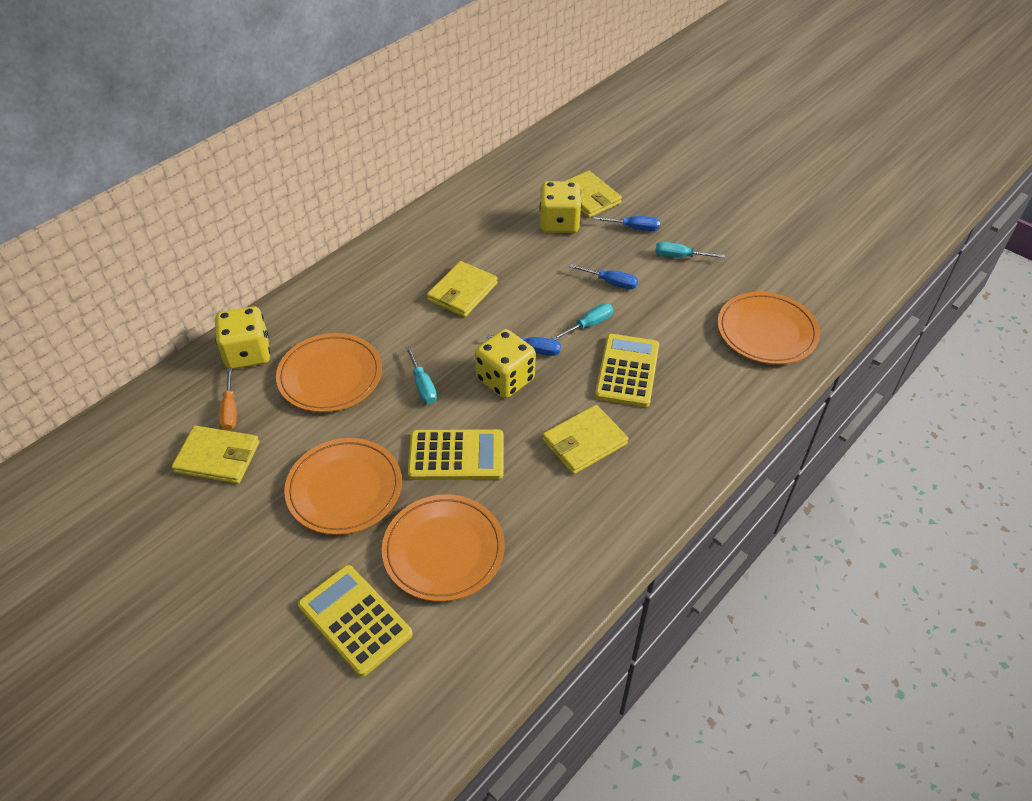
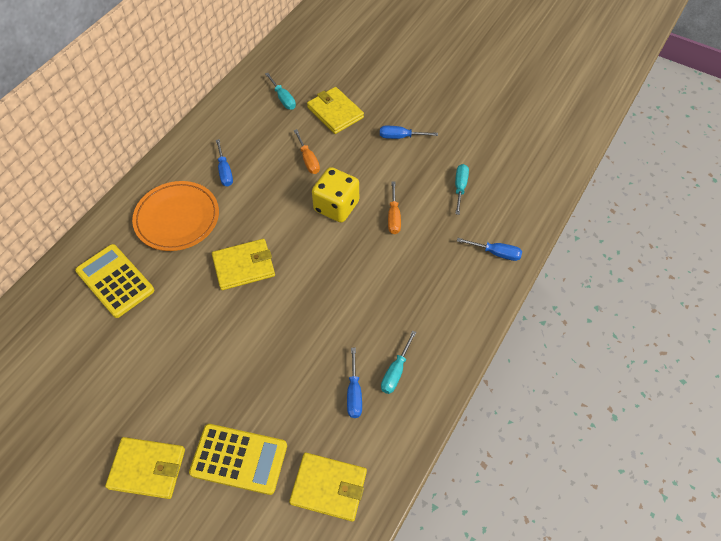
blue screwdriver: [486,334,561,356] [569,264,638,290] [593,216,660,231] = 3 -> [216,139,233,186] [347,348,362,418] [380,126,438,139] [457,238,522,261] = 4
orange plate: [276,333,382,412] [284,438,402,535] [382,495,505,602] [717,292,820,365] = 4 -> [132,181,219,251] = 1
orange screwdriver: [218,368,237,431] = 1 -> [294,129,320,174] [388,182,401,234] = 2
yellow calculator: [298,565,413,677] [408,429,503,480] [595,334,659,407] = 3 -> [75,244,154,318] [189,424,287,495] = 2
yellow dice: [215,306,270,369] [475,329,535,398] [540,181,582,233] = 3 -> [312,167,359,223] = 1

